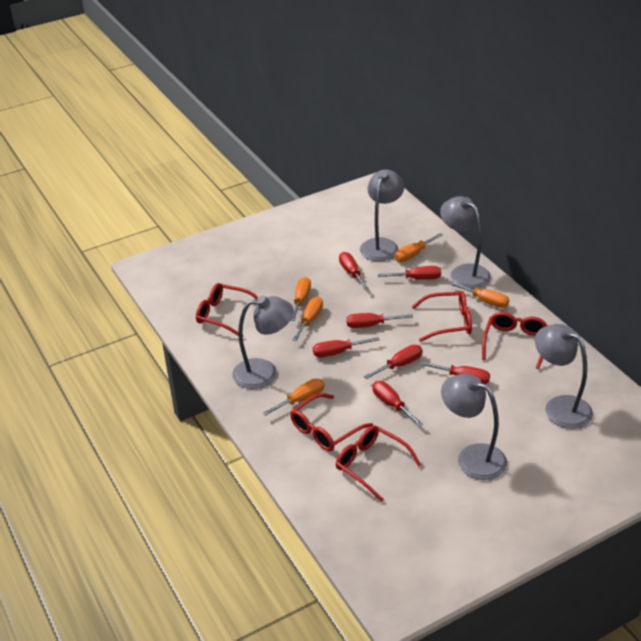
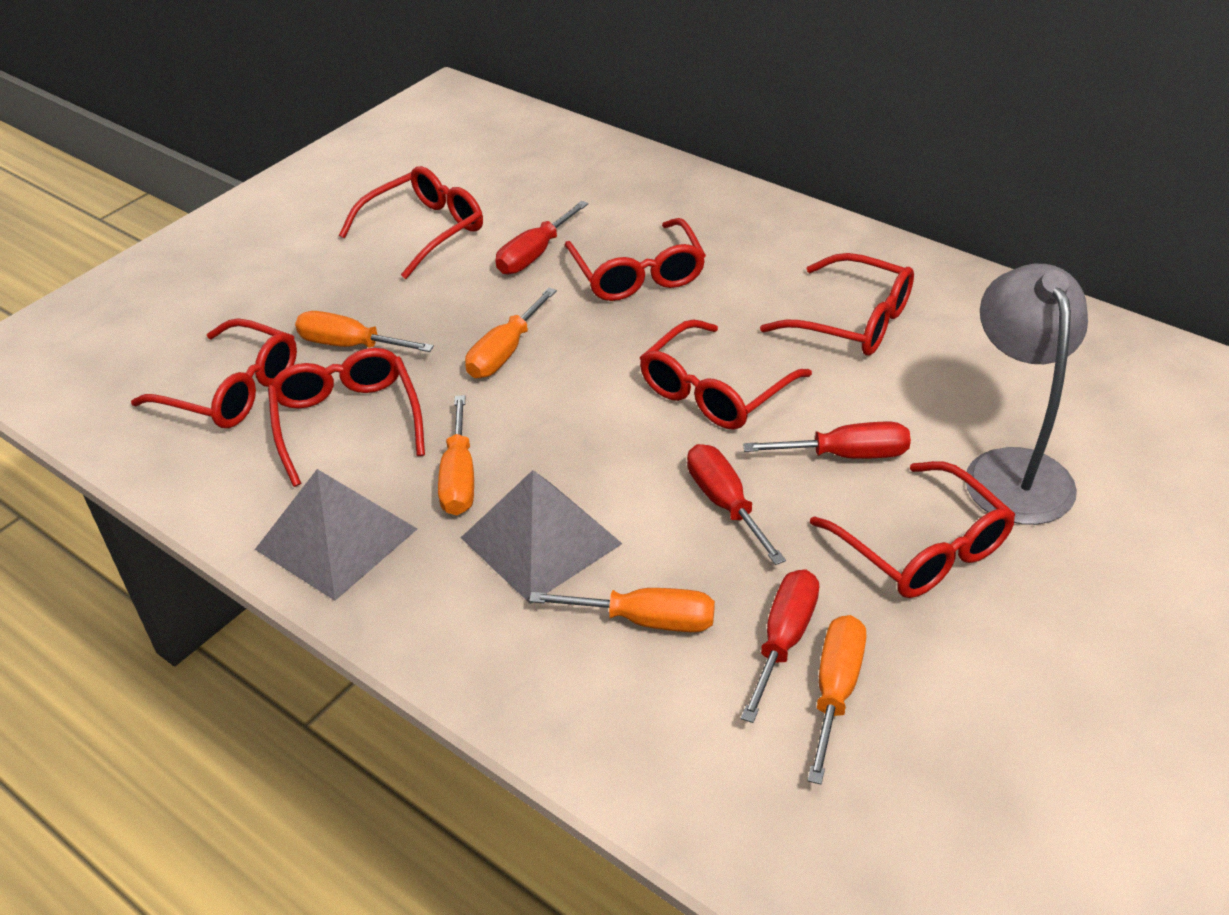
grey lamp: [232,296,294,389] [360,169,404,261] [440,196,491,289] [441,374,507,480] [535,324,593,429] = 5 -> [966,264,1088,525] = 1
grey pyramid: none = 0 -> [255,469,417,601] [461,470,622,604] = 2
red glasses: [196,283,258,336] [290,393,373,451] [336,425,421,502] [412,291,472,342] [482,312,548,369] = 5 -> [131,318,297,428] [268,348,425,487] [339,166,483,279] [565,218,706,301] [640,319,812,430] [760,253,914,356] [810,461,1015,598] = 7
red screwdriver: [313,337,380,357] [339,252,369,291] [346,313,413,328] [364,345,422,379] [372,381,423,426] [378,266,441,280] [420,361,490,384] = 7 -> [495,201,588,274] [687,444,786,565] [741,570,819,723] [743,422,911,459] = 4

